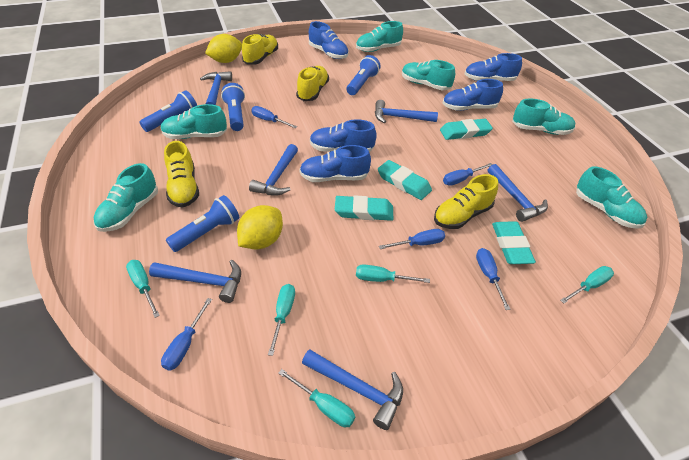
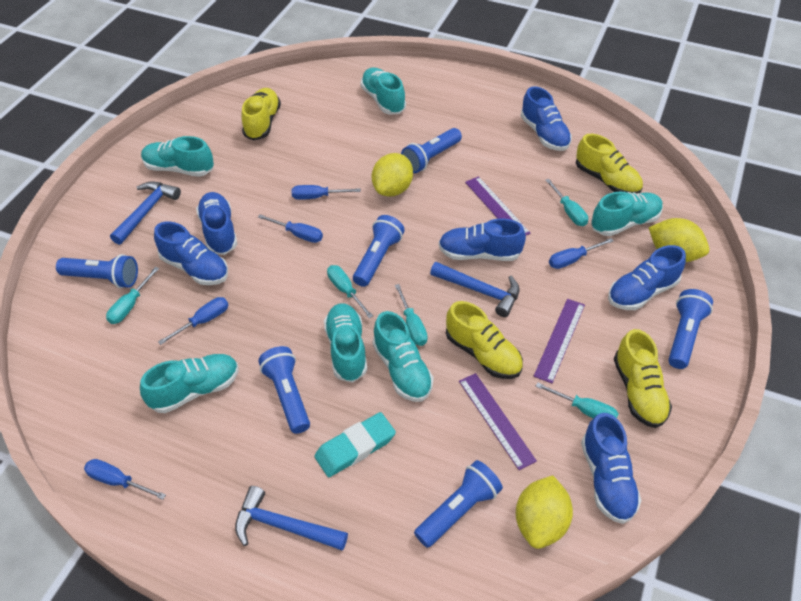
blue flashlight: [139,90,197,132] [166,195,239,252] [221,83,245,131] [346,55,381,95] = 4 -> [56,254,138,288] [258,346,310,434] [353,215,405,287] [401,128,462,173] [414,460,503,548] [668,289,713,369] = 6
blue hammer: [149,260,241,303] [200,71,232,105] [249,144,298,196] [302,349,403,430] [375,100,438,123] [488,164,548,222] = 6 -> [110,181,181,245] [235,486,348,551] [430,262,519,317] = 3
blue shoe: [300,145,371,182] [309,21,349,59] [310,119,377,152] [442,79,503,111] [464,53,522,81] = 5 -> [154,221,228,285] [196,192,237,255] [439,218,526,261] [521,86,572,151] [581,413,642,524] [608,245,686,310] = 6
purple ruler: none = 0 -> [459,373,537,470] [465,176,531,235] [534,299,585,383] = 3
turquoise eraser: [335,195,393,221] [378,160,432,200] [440,119,493,140] [492,221,536,264] = 4 -> [314,412,396,477] = 1
yellow lemon: [205,34,242,63] [237,205,283,249] = 2 -> [372,153,413,197] [516,475,573,549] [648,218,709,262] = 3

